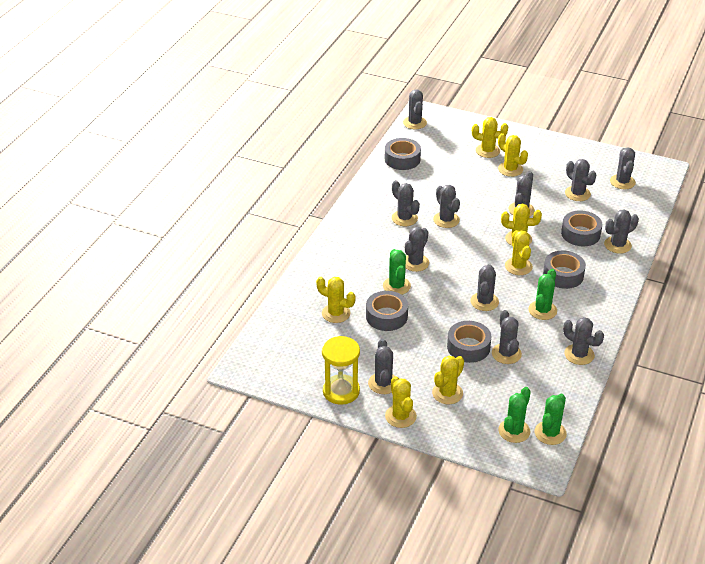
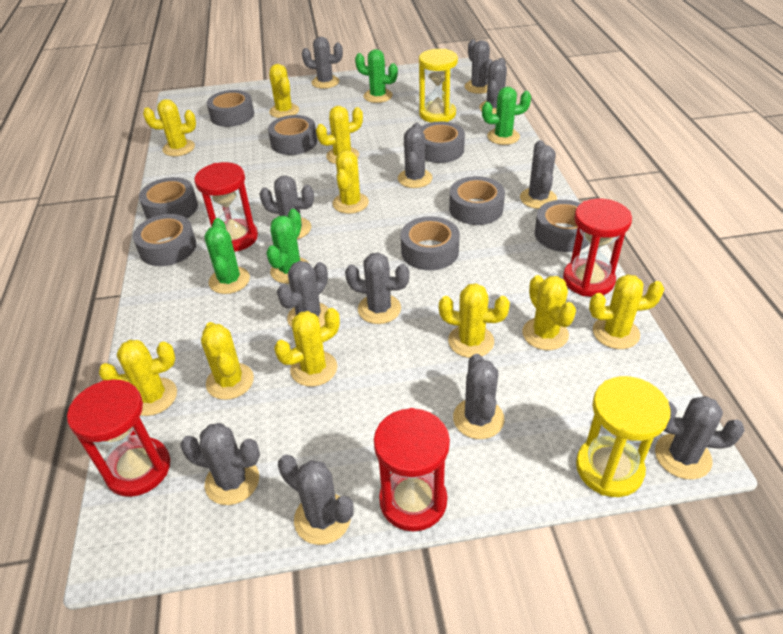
grey tape: [366,291,408,331] [385,138,421,170] [447,321,492,363] [543,251,586,289] [561,210,602,246] = 5 -> [133,214,196,266] [139,177,198,219] [207,90,254,127] [268,115,317,155] [401,216,460,270] [421,121,465,163] [449,176,505,225] [534,200,590,252] = 8
red hourglass: none = 0 -> [67,380,170,497] [194,162,258,252] [374,408,450,531] [563,199,632,297] = 4
yellow cactus: [316,277,356,323] [385,376,417,428] [432,356,464,404] [472,117,508,158] [498,133,528,177] [501,204,542,246] [505,230,533,275] = 7 -> [99,340,177,416] [143,99,196,156] [201,322,254,400] [269,64,299,118] [274,308,340,387] [316,106,363,164] [333,151,369,214] [439,283,510,358] [522,275,576,350] [589,274,664,349] = 10
yellow hourglass: [322,336,360,405] = 1 -> [419,49,458,122] [576,376,671,497] = 2

